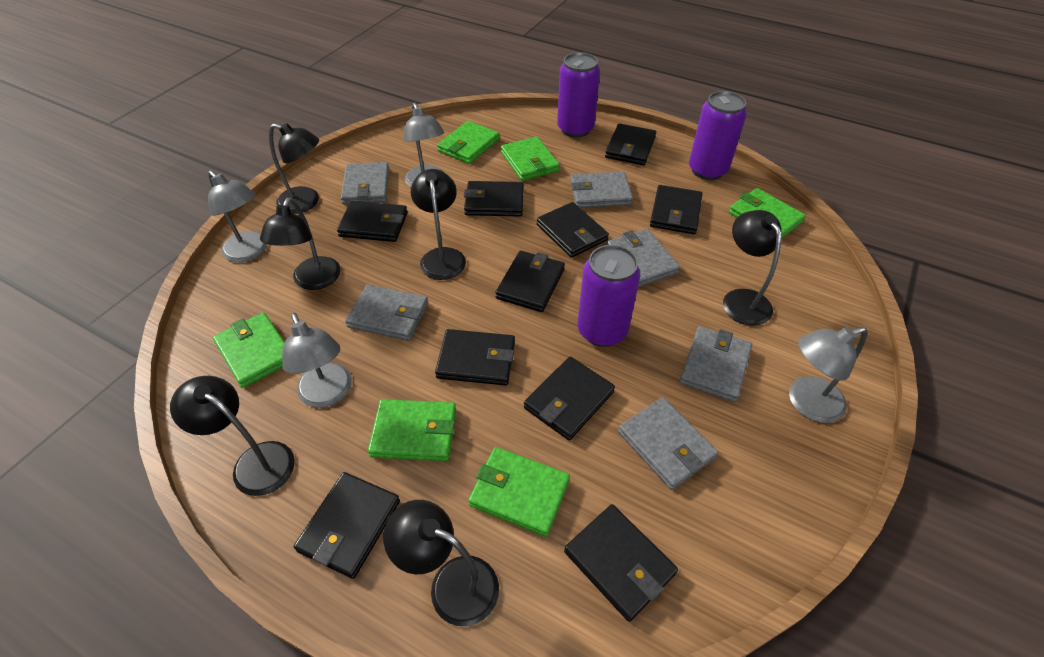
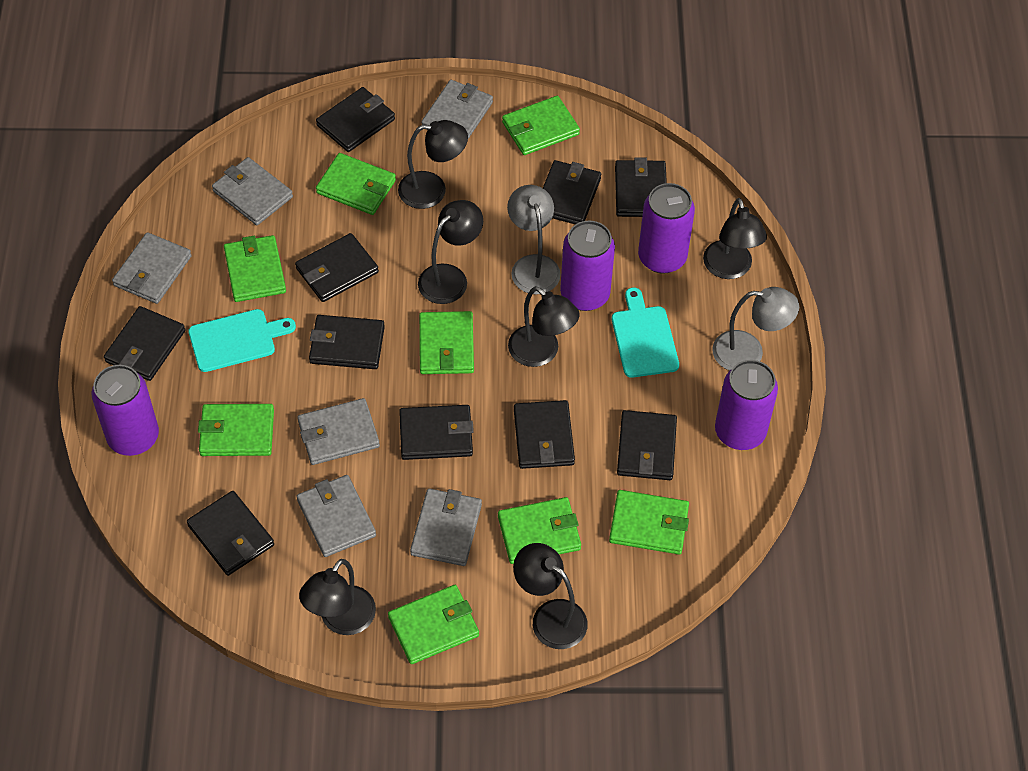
green wallet: [213,312,285,388] [368,399,456,461] [437,121,499,164] [468,447,570,537] [501,136,560,181] [729,188,806,239] = 6 -> [198,404,274,456] [224,235,286,302] [316,153,396,215] [388,585,479,664] [419,311,474,374] [498,497,581,564] [502,96,580,155] [609,490,689,554] = 8
grey lamp: [208,170,268,263] [282,313,352,408] [403,103,444,187] [789,327,867,423] = 4 -> [507,185,561,294] [712,287,799,371] = 2
purple can: [557,52,600,138] [577,245,640,347] [689,91,747,180] = 3 -> [92,365,159,456] [560,221,615,311] [638,183,695,274] [715,360,778,450] = 4
turquoise cutting board: none = 0 -> [188,309,296,372] [612,287,679,378] = 2

